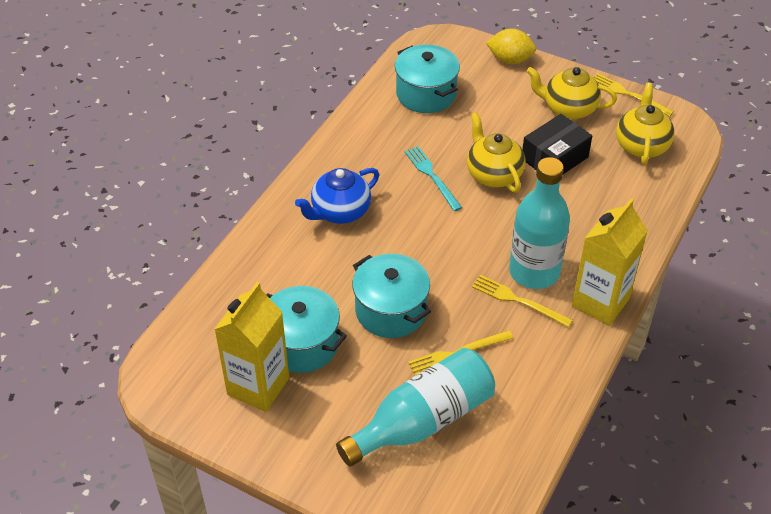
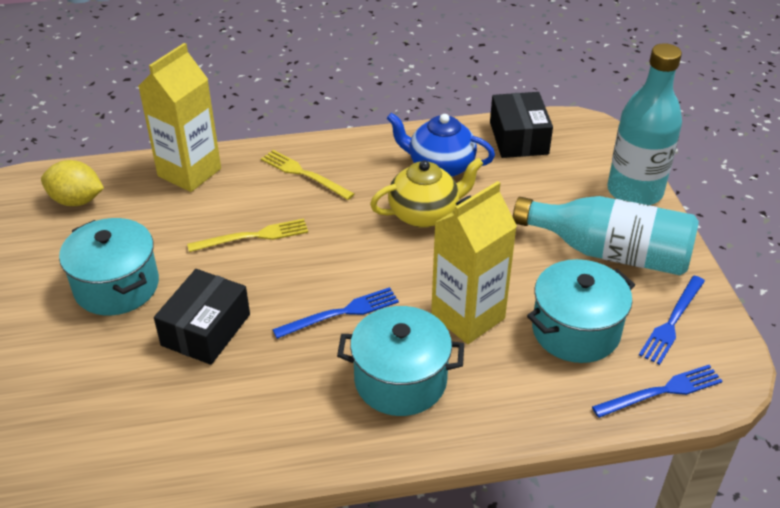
black box: [522,114,592,174] = 1 -> [154,269,250,365] [490,92,553,158] = 2
blue fork: none = 0 -> [272,287,399,339] [592,365,723,418] [639,276,705,365] = 3
turquoise fork: [405,146,462,211] = 1 -> none = 0
yellow fork: [408,330,514,376] [472,275,573,327] [594,73,674,117] = 3 -> [187,219,308,252] [261,150,354,200] = 2
yellow teapot: [467,112,525,193] [526,67,617,120] [616,83,675,165] = 3 -> [370,158,483,228] = 1

